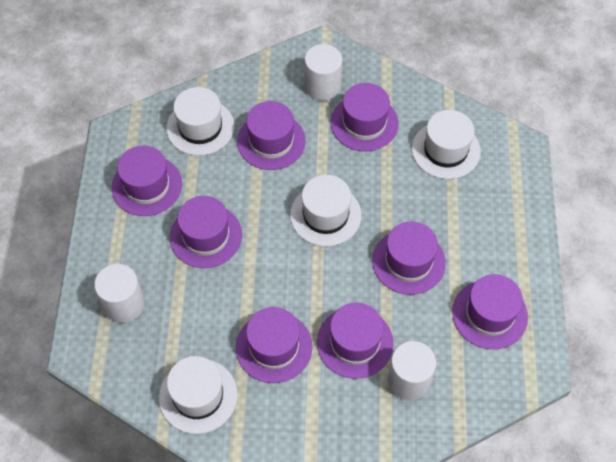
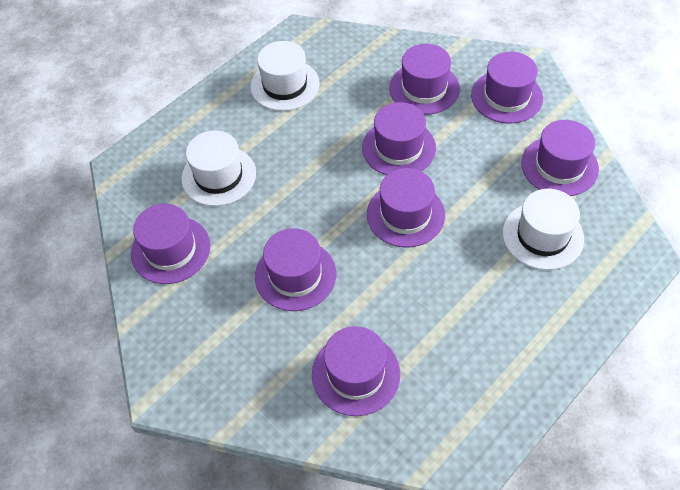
white cylinder: [94,264,145,323] [304,44,342,101] [388,341,436,400] = 3 -> none = 0
white hat: [159,356,238,434] [166,87,234,156] [290,175,362,246] [412,110,481,179] = 4 -> [181,130,256,206] [250,41,320,111] [502,189,584,270] = 3

